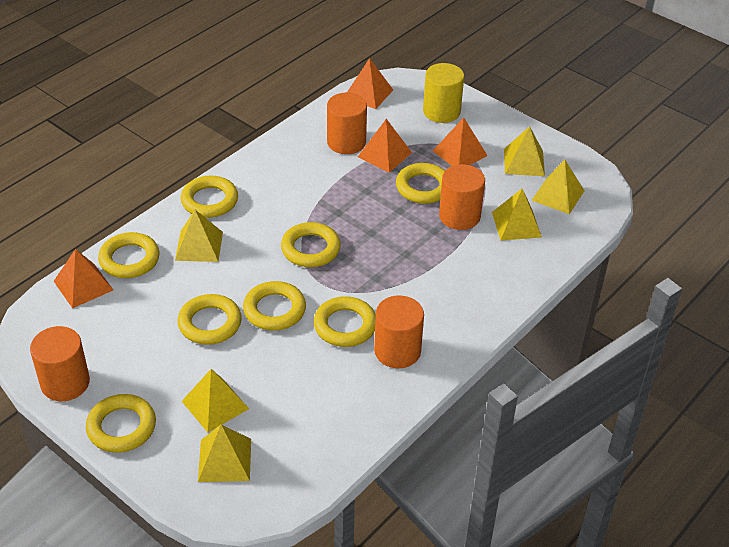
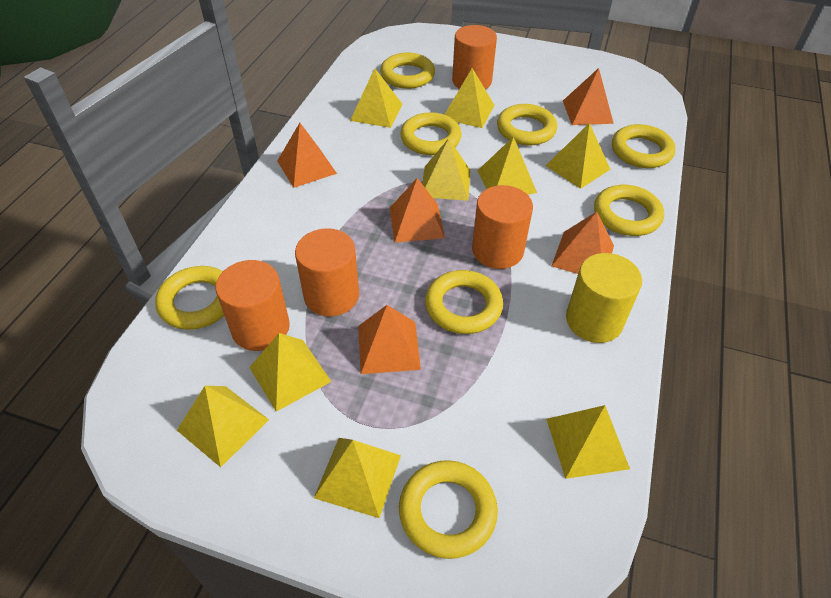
orange pyramid: [54,249,113,308] [347,58,393,109] [358,119,412,173] [433,117,488,166] = 4 -> [277,123,337,188] [358,305,421,374] [390,178,445,242] [552,212,614,274] [563,68,614,125] = 5
yellow pyramid: [175,210,223,262] [182,369,249,432] [198,425,251,482] [492,189,542,241] [504,126,545,176] [532,160,584,214] = 6 -> [177,386,269,467] [249,333,332,412] [314,438,401,518] [350,68,402,128] [422,138,470,201] [444,68,494,128] [477,137,537,195] [546,123,610,189] [546,405,630,479] = 9

